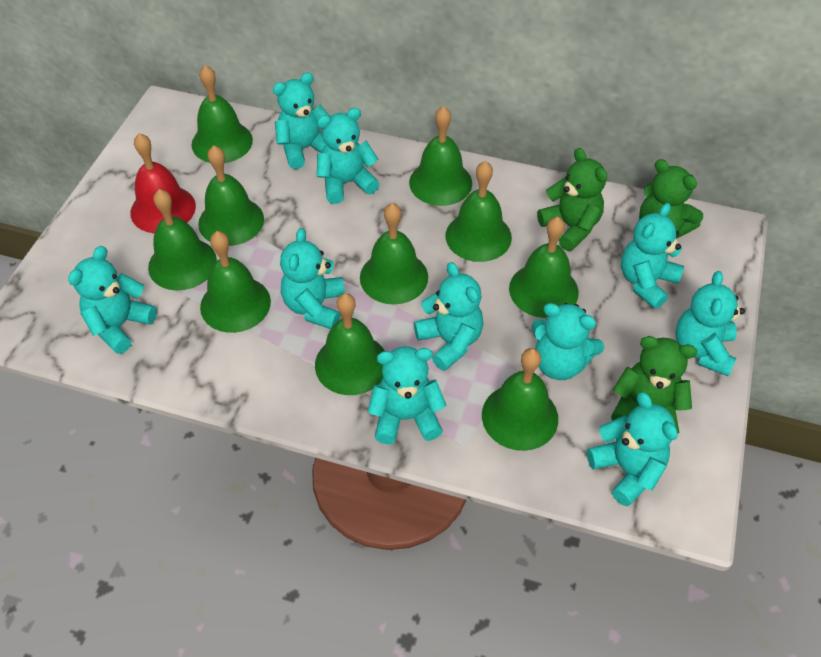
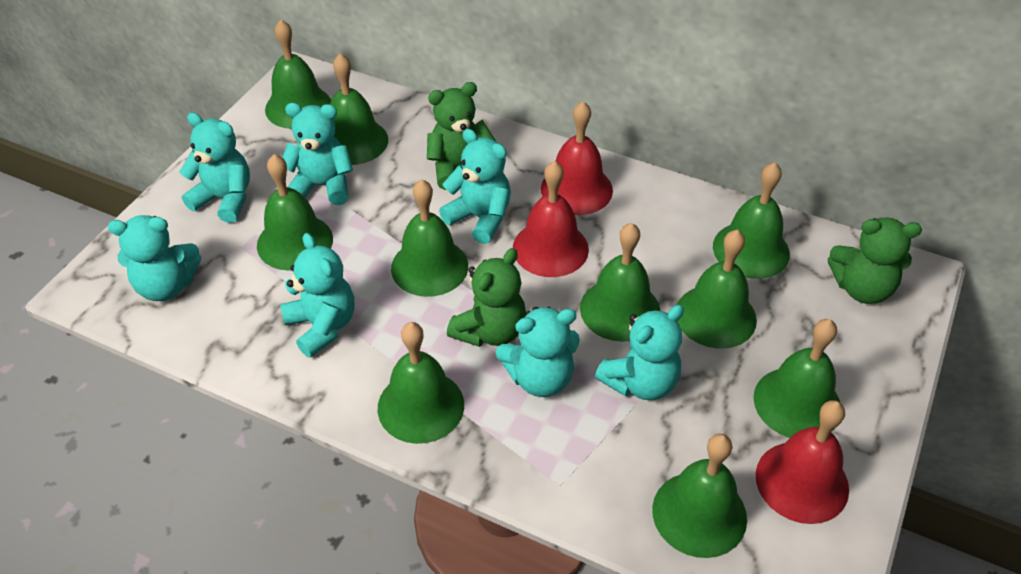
red bell: [130,133,196,233] = 1 -> [513,161,589,277] [541,101,613,215] [756,400,849,524] = 3
turquoise teddy bear: [68,246,157,354] [273,72,330,169] [280,228,345,329] [317,108,379,204] [368,346,447,445] [414,262,484,371] [532,303,604,380] [587,392,678,506] [621,203,684,309] [675,271,745,376] = 10 -> [108,215,201,301] [179,112,250,223] [281,233,354,358] [282,103,353,206] [439,129,511,244] [496,307,580,397] [595,305,684,400] = 7

